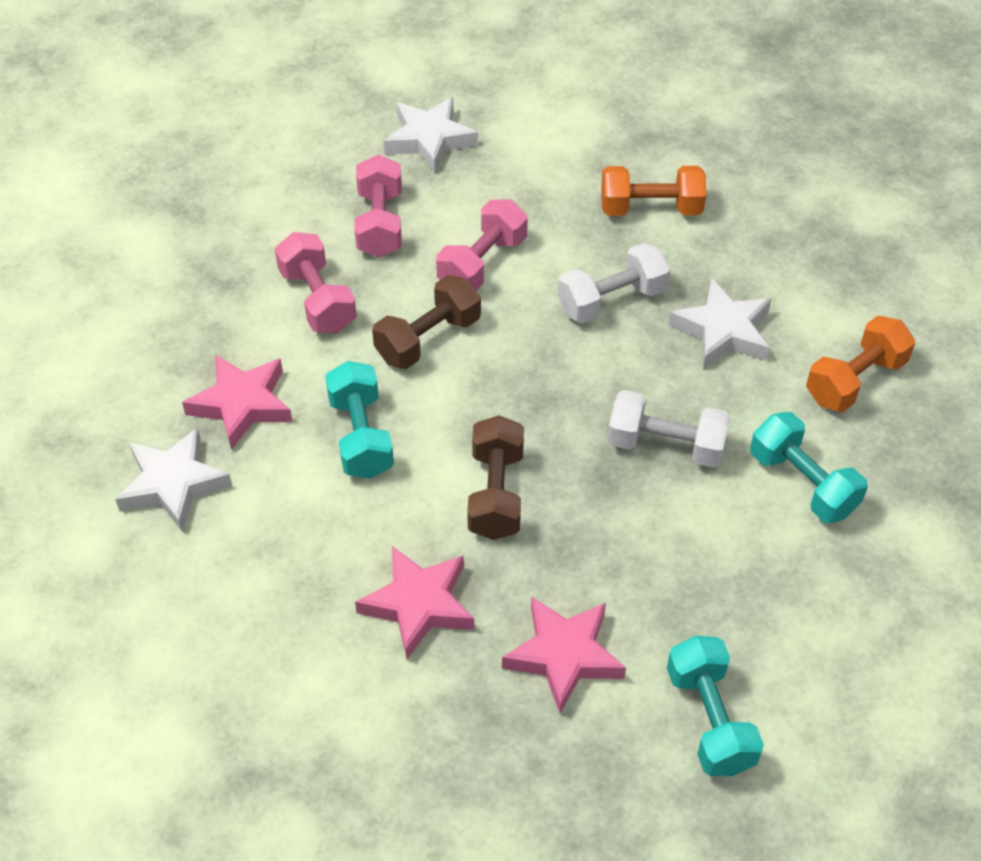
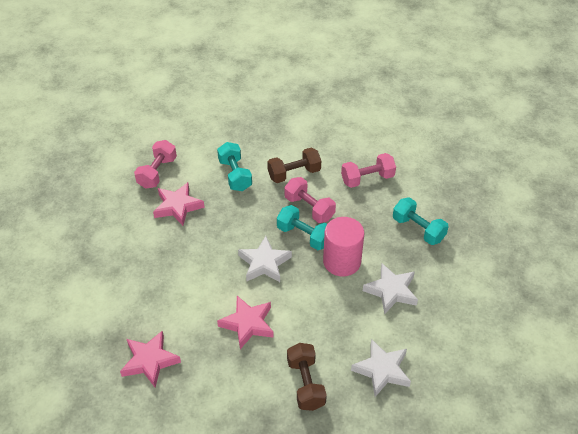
orange dumbbell: [601,166,706,216] [806,316,915,412] = 2 -> none = 0
pink cylinder: none = 0 -> [323,217,364,276] = 1
white dumbbell: [557,243,670,324] [608,390,730,468] = 2 -> none = 0

